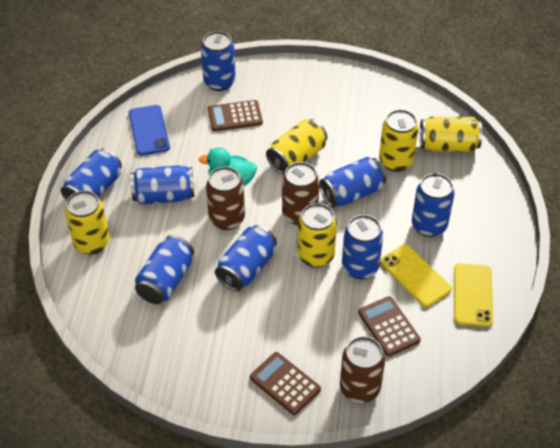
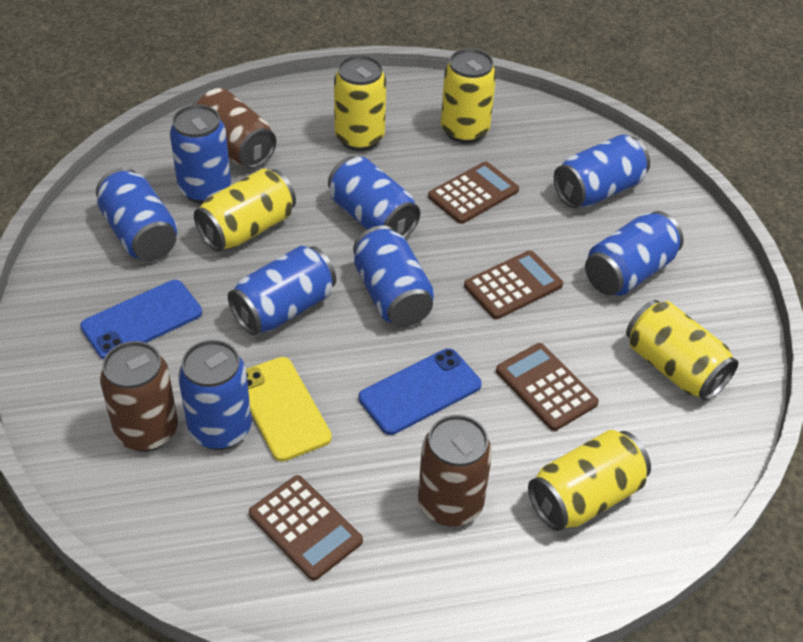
blue phone: [129,105,170,156] = 1 -> [80,280,202,359] [359,348,482,435] = 2
brown calculator: [208,100,263,131] [250,352,321,415] [358,296,421,357] = 3 -> [249,475,363,581] [428,162,519,224] [464,250,563,319] [496,343,599,431] = 4
turquoise duck: [199,147,257,186] = 1 -> none = 0
yellow phone: [380,244,452,307] [454,263,493,327] = 2 -> [246,357,332,462] = 1

